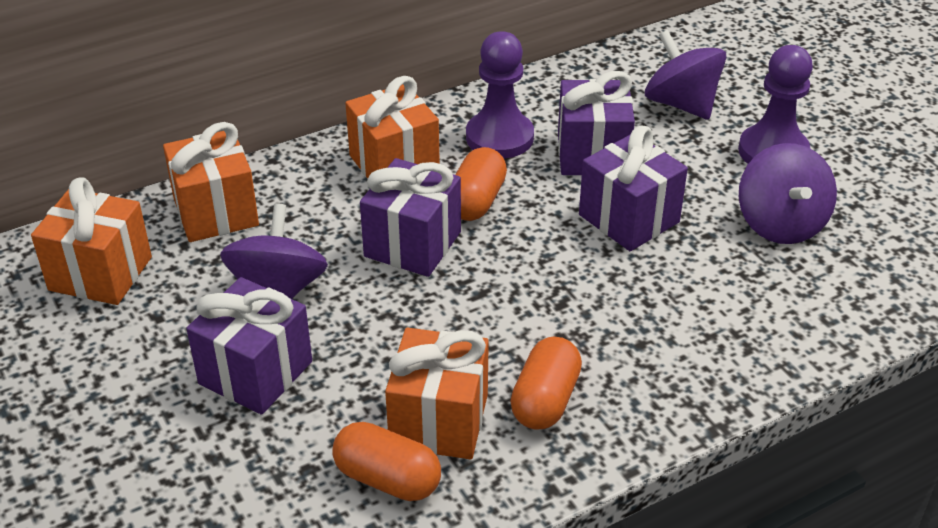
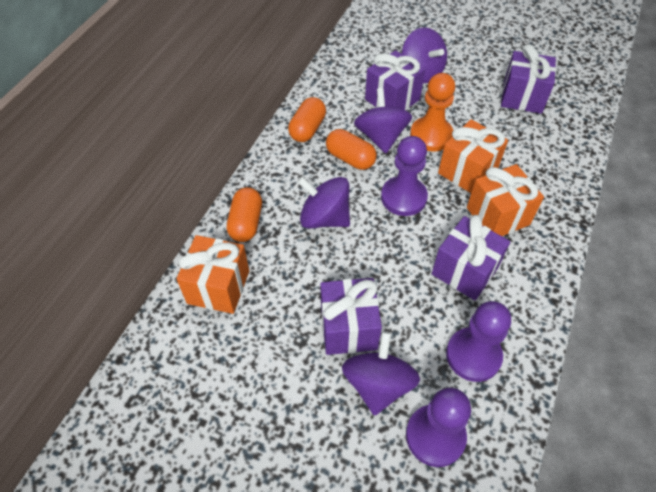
orange gift: [31,177,152,305] [163,122,259,242] [345,76,440,179] [385,327,489,459] = 4 -> [176,235,249,314] [438,119,508,193] [467,164,544,236] = 3
orange pawn: none = 0 -> [410,73,455,151] = 1
purple pawn: [466,31,534,158] [738,45,813,164] = 2 -> [381,136,428,216] [406,388,471,467] [446,301,511,382] = 3
purple spinning top: [220,203,328,299] [645,30,726,120] [739,143,837,244] = 3 -> [297,177,350,229] [342,331,420,416] [354,88,412,153] [402,28,447,83] = 4

